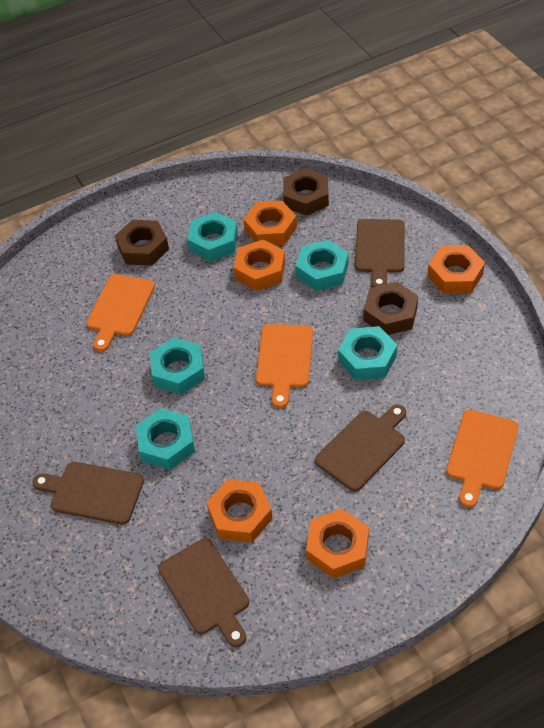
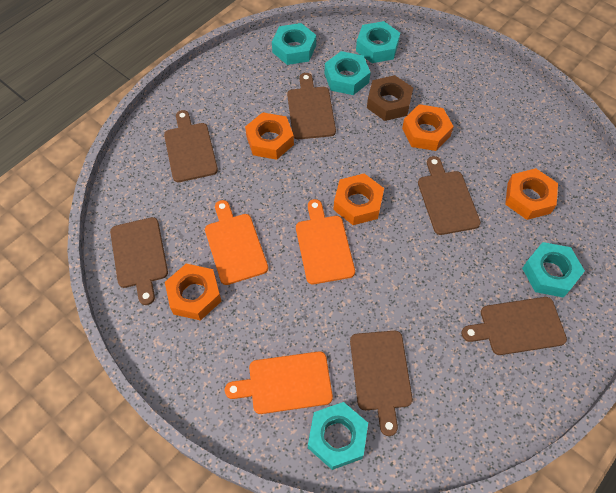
brown cutting board: [32,462,144,525] [158,538,249,647] [315,404,406,492] [355,219,405,287] = 4 -> [110,217,168,305] [164,110,218,182] [287,73,336,139] [350,331,413,436] [418,156,481,235] [461,297,567,355] = 6
brown nut: [115,220,169,266] [283,168,329,216] [363,282,418,335] = 3 -> [367,75,413,121] = 1

